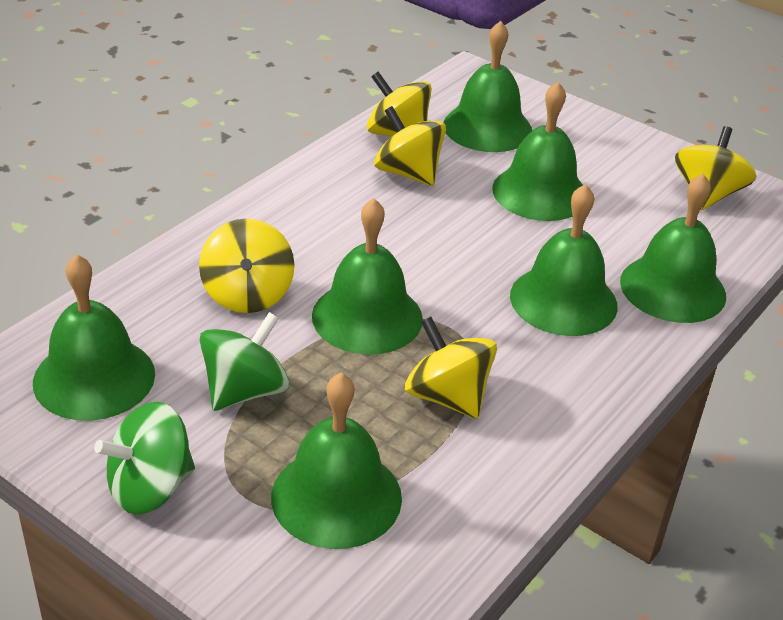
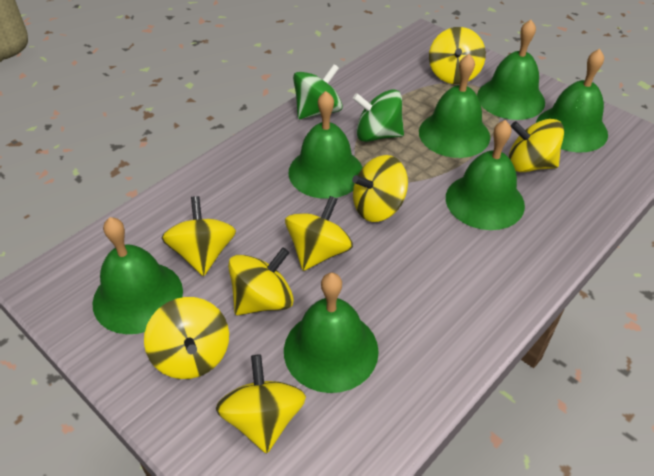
yellow spinning top: [199,218,294,313] [367,72,432,136] [374,106,446,186] [405,317,497,419] [675,126,756,210] = 5 -> [144,297,229,379] [162,196,236,276] [216,354,306,453] [228,247,294,315] [285,196,353,271] [352,155,408,222] [429,27,486,84] [509,119,564,172] = 8

